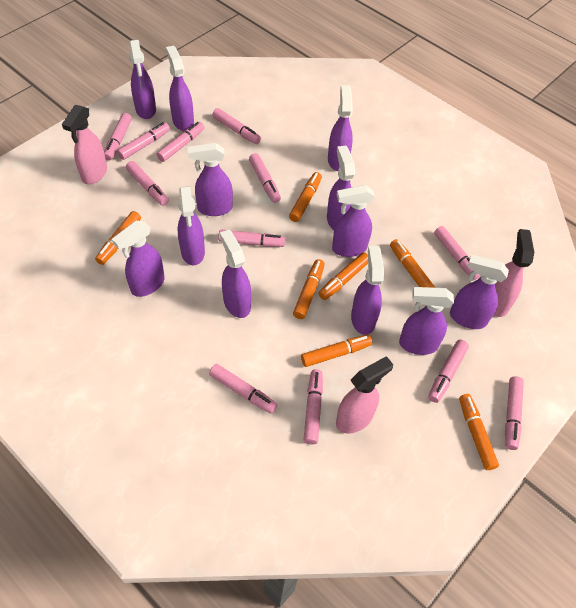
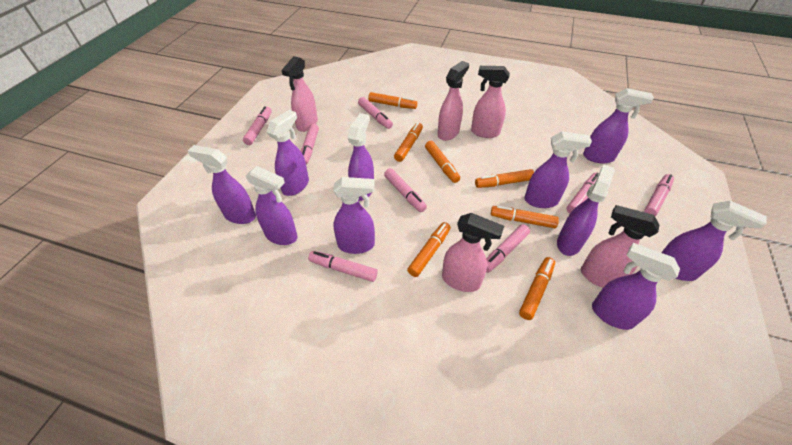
pink marker: [104,113,132,161] [117,122,170,160] [126,161,169,206] [157,122,205,162] [209,364,277,414] [212,108,261,144] [218,230,285,247] [249,153,281,203] [304,369,323,445] [428,340,469,403] [434,226,480,280] [505,376,524,450] = 12 -> [243,106,272,145] [301,123,319,165] [308,251,378,282] [358,97,393,129] [384,168,427,212] [486,224,530,273] [567,173,599,213] [644,174,674,216] = 8
pink spray bottle: [62,105,107,185] [336,356,393,433] [494,229,534,317] = 3 -> [281,56,318,132] [438,61,469,141] [442,213,504,292] [471,66,510,138] [581,205,659,288] = 5
purple spray bottle: [112,221,165,297] [129,40,156,119] [166,46,194,131] [178,186,205,265] [188,143,233,216] [220,230,251,318] [327,146,355,230] [328,85,353,171] [332,185,375,257] [351,246,384,335] [399,287,454,355] [450,255,509,329] = 12 -> [188,145,256,224] [246,166,298,245] [267,110,309,196] [333,177,375,254] [348,113,374,201] [524,131,592,208] [557,164,615,256] [583,88,654,163] [592,243,680,330] [661,201,767,281] = 10

